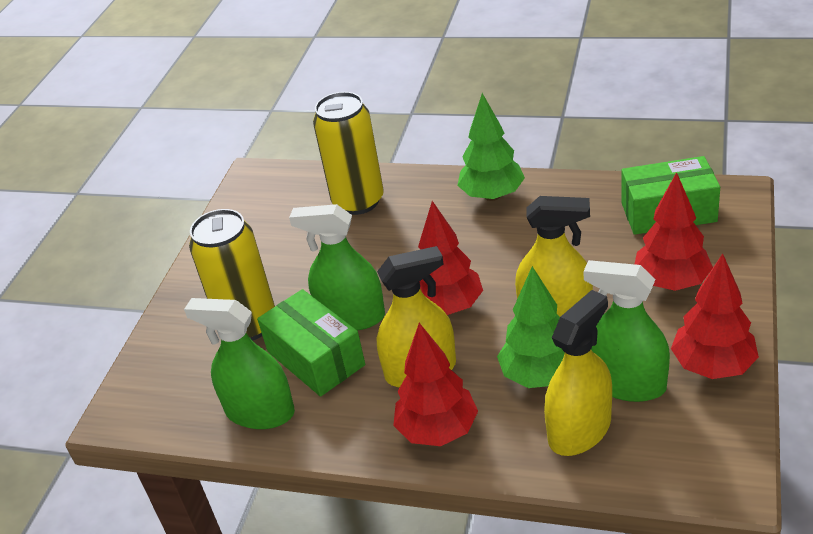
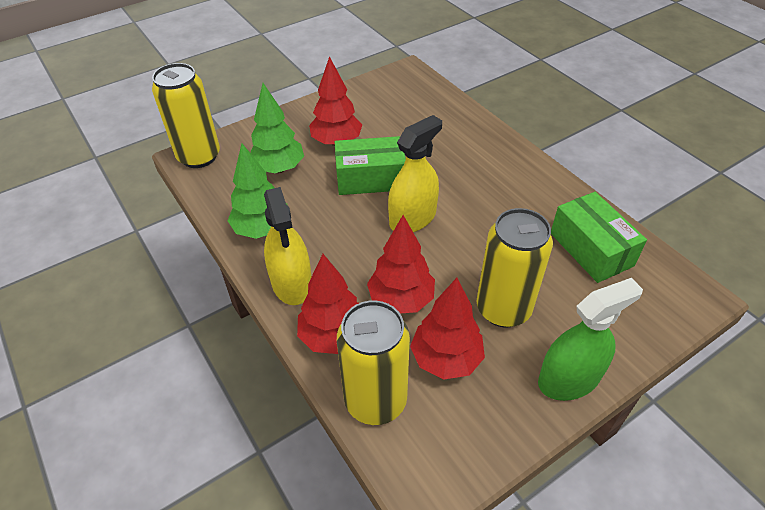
green spray bottle: [184,298,295,429] [289,204,385,330] [583,260,670,402] = 3 -> [538,278,643,401] = 1
yellow can: [189,209,275,341] [313,92,384,215] = 2 -> [152,63,220,168] [337,300,410,425] [476,208,553,327] = 3
yellow spray bottle: [376,246,456,388] [515,196,593,317] [544,290,612,456] = 3 -> [264,187,312,305] [388,115,442,232] = 2

